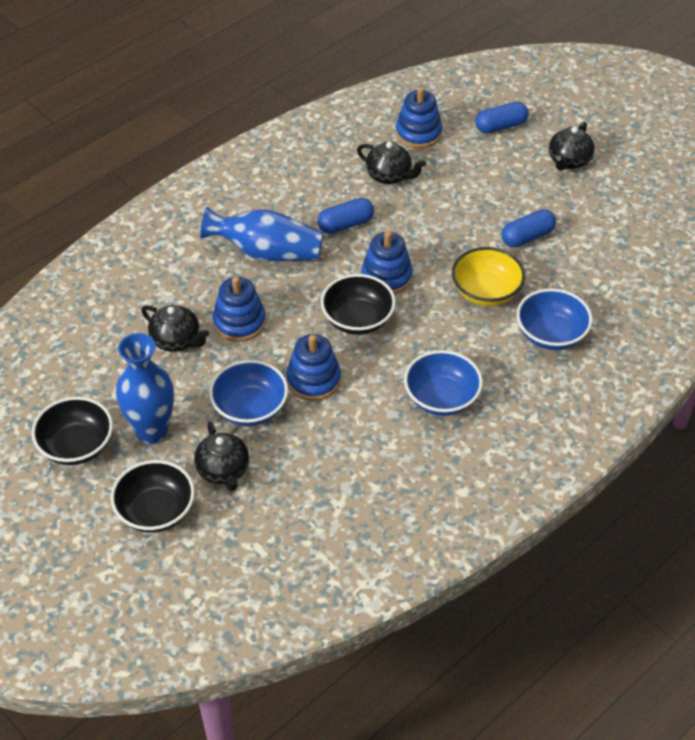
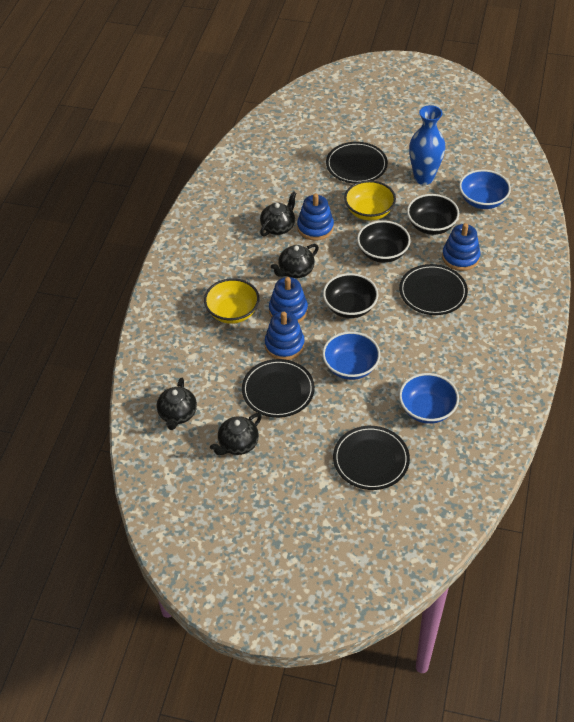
black plate: none = 0 -> [242,359,315,418] [326,142,388,184] [333,426,410,490] [399,264,468,315] = 4
blue capsule: [317,198,374,234] [475,102,529,133] [502,209,556,247] = 3 -> none = 0
blue vase: [116,333,174,444] [200,207,324,261] = 2 -> [409,105,445,185] = 1
yellow bowl: [452,247,525,306] = 1 -> [204,278,259,324] [344,180,396,221] = 2

